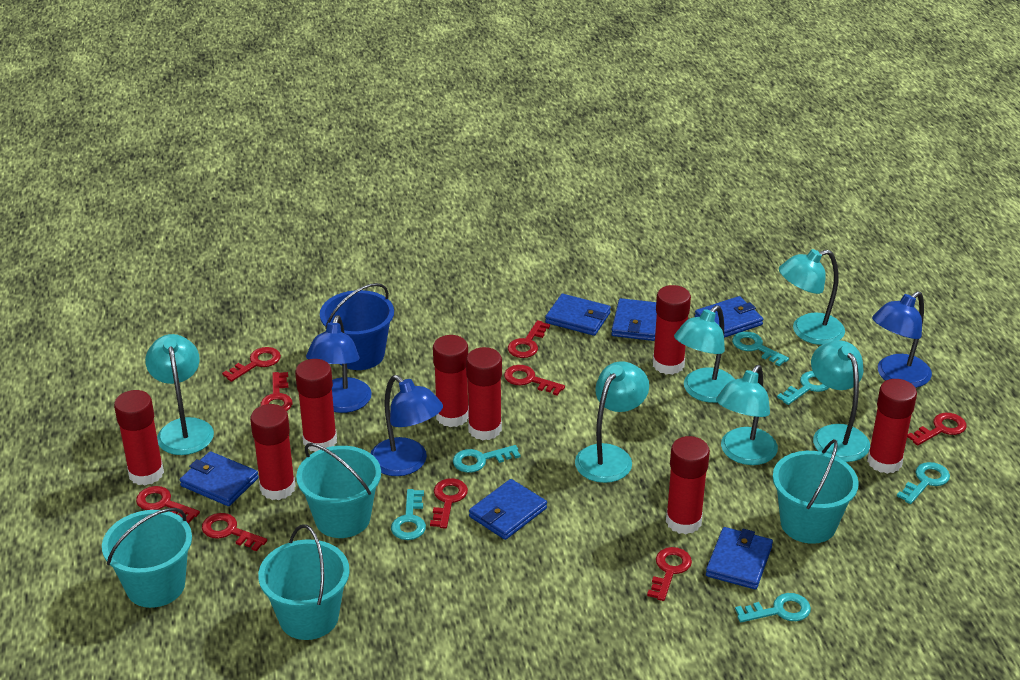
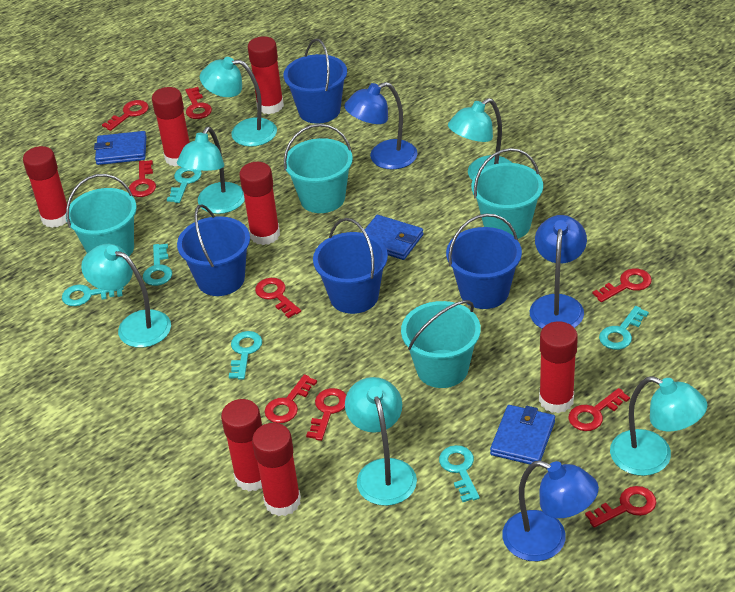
blue bucket: [320,283,394,370] = 1 -> [177,204,250,296] [284,39,347,124] [313,218,388,314] [446,214,522,309] = 4
blue wallet: [180,451,259,506] [469,479,547,540] [545,294,611,336] [611,298,657,341] [695,296,763,338] [706,527,773,589] = 6 -> [94,131,147,165] [362,215,423,260] [490,405,555,464] = 3
red glue stick: [114,390,164,486] [250,404,296,500] [295,359,337,452] [433,335,469,427] [466,347,502,441] [653,285,691,375] [666,436,710,534] [867,379,917,474] = 8 -> [23,146,67,228] [152,87,190,167] [221,399,262,491] [239,162,280,245] [248,36,284,114] [252,423,301,516] [539,321,578,413] = 7

